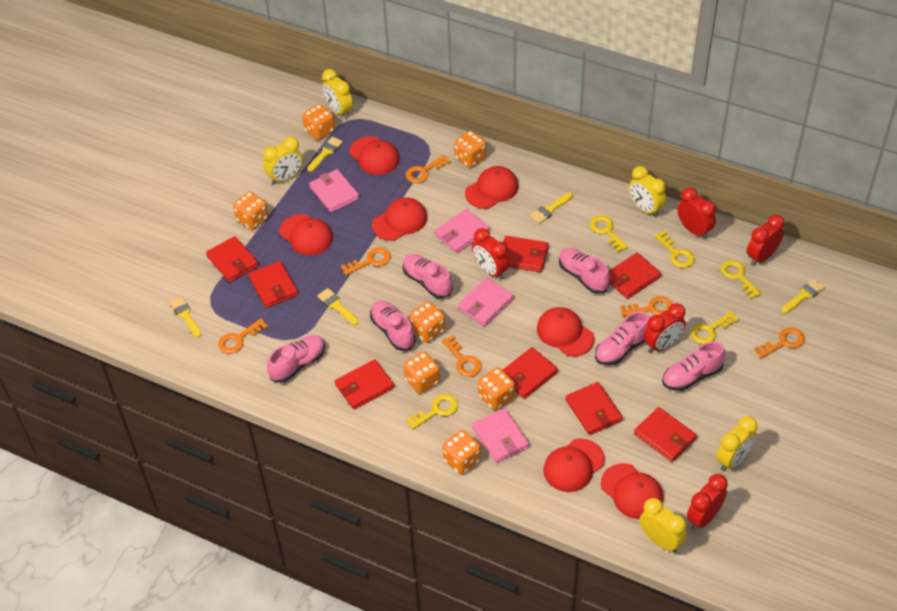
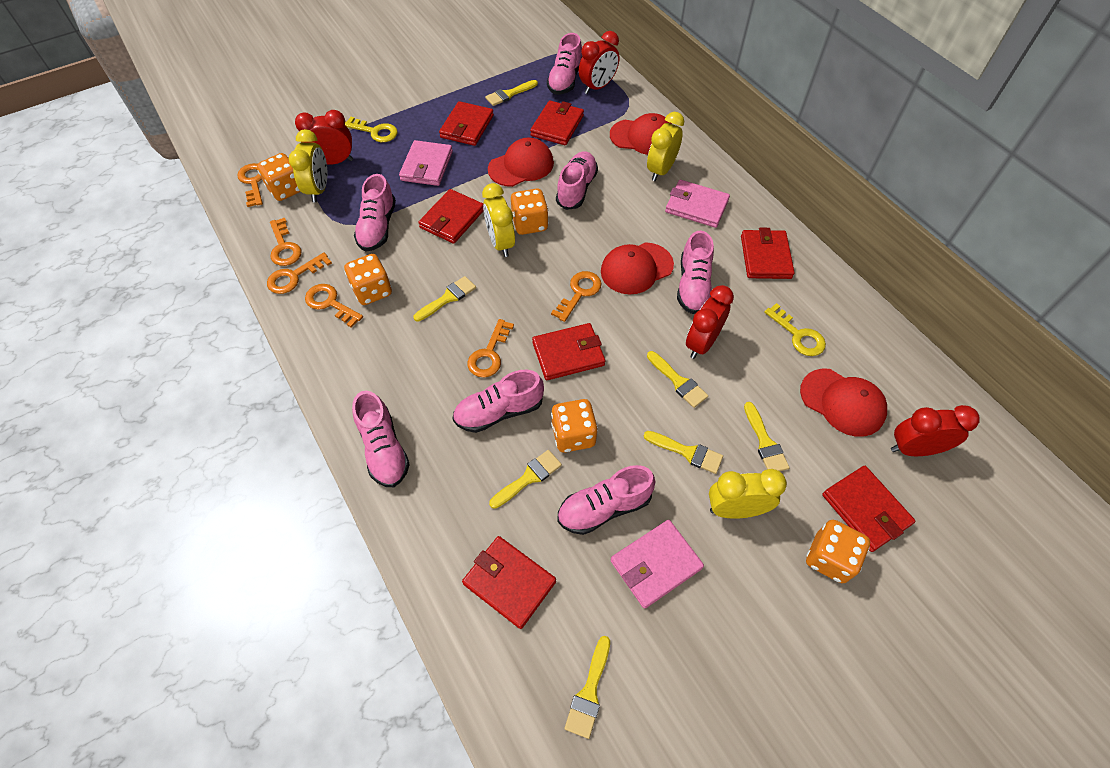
orange dice: [233,192,268,230] [302,104,335,140] [403,352,440,394] [409,302,445,343] [442,430,481,474] [454,131,486,168] [478,367,515,410] = 7 -> [257,153,301,201] [344,254,392,305] [511,189,549,235] [551,399,598,453] [806,520,870,583] = 5
pink shoe: [267,335,325,383] [370,300,416,351] [403,254,453,299] [559,248,610,294] [595,311,650,365] [662,341,725,391] = 6 -> [352,391,410,487] [354,174,396,251] [453,370,544,433] [547,33,582,95] [556,151,598,210] [557,465,655,535] [677,231,714,314] = 7
pink wallet: [309,169,359,212] [434,209,489,253] [458,278,514,326] [472,408,529,463] = 4 -> [399,140,453,186] [611,520,704,609] [665,180,730,228] = 3
red cap: [279,214,333,255] [349,136,400,175] [372,197,427,241] [465,166,519,209] [537,307,595,357] [543,438,605,492] [601,463,664,519] = 7 -> [488,138,554,187] [601,242,674,294] [610,113,672,155] [800,369,887,437] = 4
red clock: [472,228,509,280] [644,303,686,353] [677,187,716,239] [687,474,728,530] [747,215,785,266] = 5 -> [295,110,353,165] [579,31,619,94] [686,285,734,359] [891,405,979,456] = 4
red wallet: [206,236,259,282] [248,261,298,308] [335,359,394,409] [503,236,549,272] [503,347,558,399] [566,382,623,435] [609,253,661,299] [634,407,697,462] = 8 -> [418,189,483,244] [439,101,494,146] [462,536,556,629] [530,100,584,145] [532,323,605,380] [741,228,795,279] [822,466,915,552] = 7
yellow brush: [169,297,201,338] [307,137,343,172] [317,288,359,325] [530,192,573,224] [781,279,825,314] = 5 -> [413,276,476,322] [485,80,538,106] [489,450,562,509] [565,636,610,739] [644,431,723,474] [647,351,708,408] [744,402,790,471] = 7
yellow clock: [263,137,303,184] [322,69,353,119] [629,166,666,217] [640,498,687,553] [716,416,758,471] = 5 -> [289,129,328,202] [482,183,515,257] [647,112,684,181] [709,469,787,519] = 4
yellow key: [406,394,458,430] [590,215,628,252] [654,230,695,268] [690,311,739,344] [721,260,762,299] = 5 -> [345,117,398,142] [764,303,826,356] = 2

